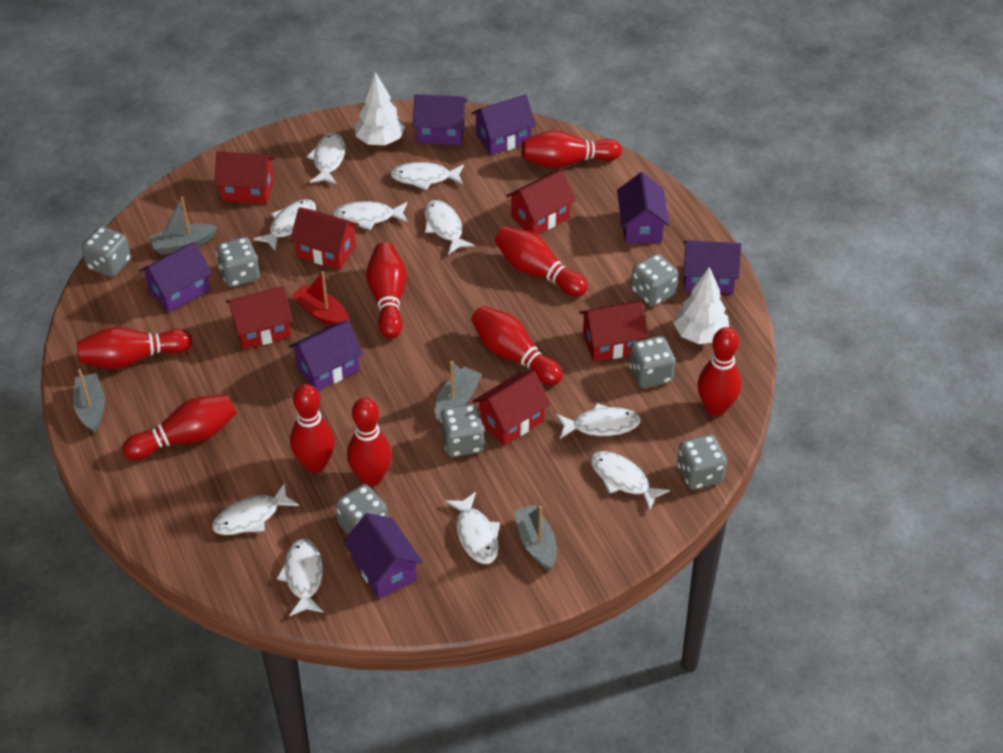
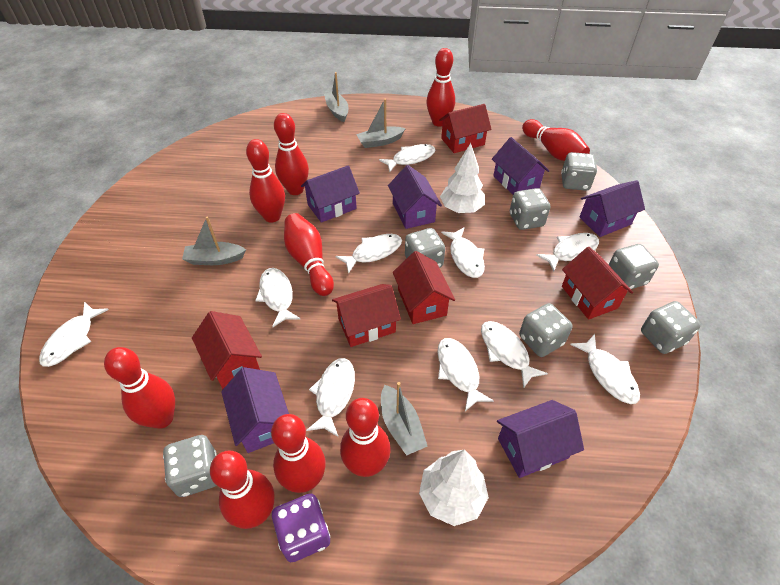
purple dice: none = 0 -> [272,494,330,562] = 1
purple house: [139,242,212,312] [289,321,363,391] [343,513,423,599] [413,94,467,145] [471,94,536,155] [617,172,669,244] [684,240,741,294] = 7 -> [221,367,289,453] [301,165,360,223] [388,165,442,229] [492,137,549,194] [497,400,584,478] [579,180,645,237] = 6
red boat: [291,271,349,326] = 1 -> none = 0
red house: [214,151,275,204] [226,286,293,350] [290,207,359,270] [473,371,551,446] [506,170,576,235] [579,302,648,362] = 6 -> [192,311,262,389] [332,284,401,347] [393,251,455,324] [439,104,492,153] [562,247,633,320] = 5

